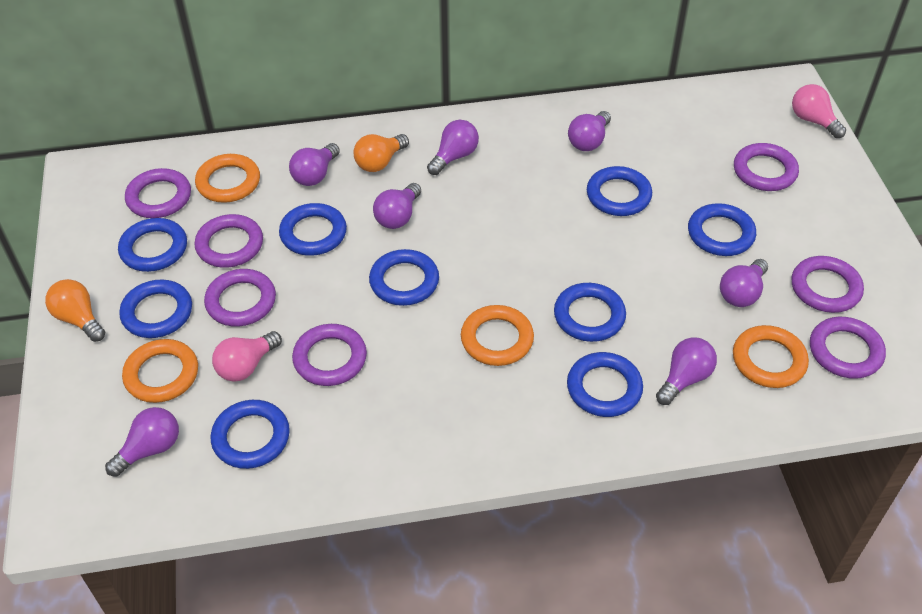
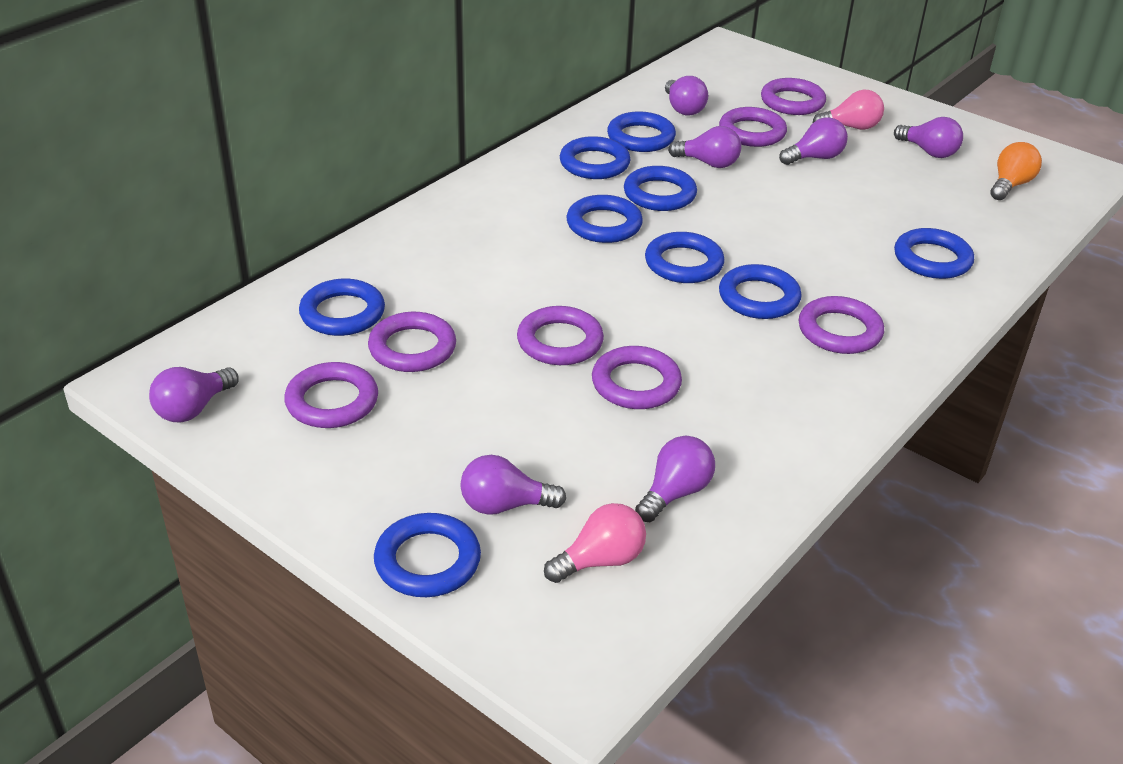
orange light bulb: [45,279,105,342] [353,134,409,172] = 2 -> [990,142,1042,200] = 1
orange ring: [122,339,198,403] [195,154,260,203] [461,305,534,366] [733,325,809,388] = 4 -> none = 0

